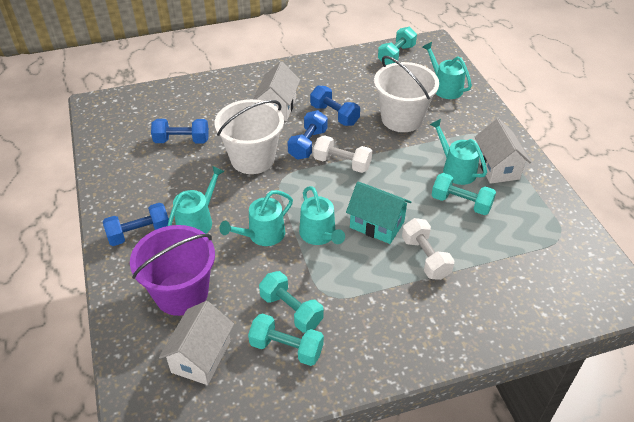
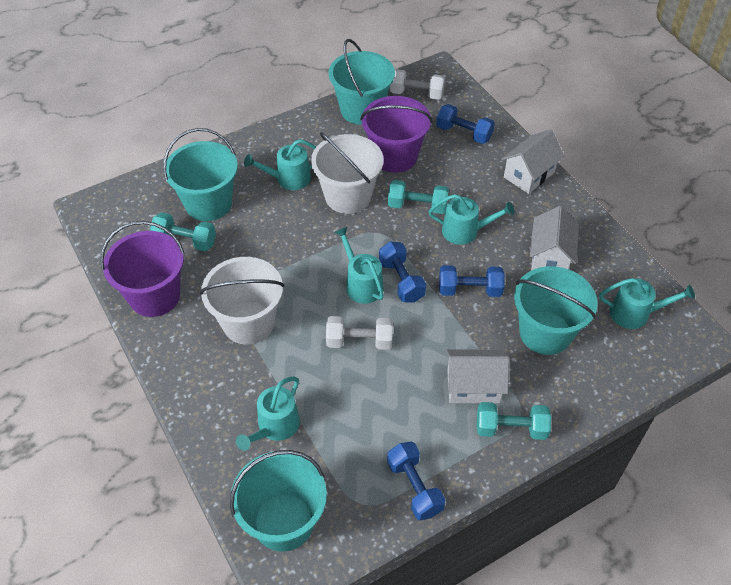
purple bucket: [130,225,215,316] = 1 -> [100,221,185,317] [360,96,433,173] = 2
turquoise bucket: none = 0 -> [163,128,238,221] [230,450,327,552] [328,39,395,125] [514,266,598,355] = 4
turquoise dumbbell: [248,313,324,366] [259,271,324,333] [378,27,417,65] [432,173,496,215] = 4 -> [150,212,216,251] [388,180,449,214] [477,402,551,440] = 3
turquoise house: [346,182,411,244] = 1 -> none = 0

